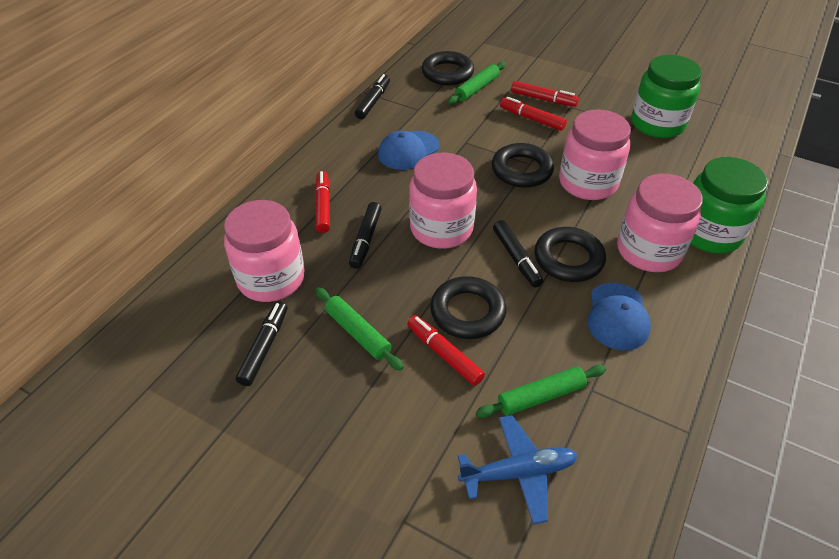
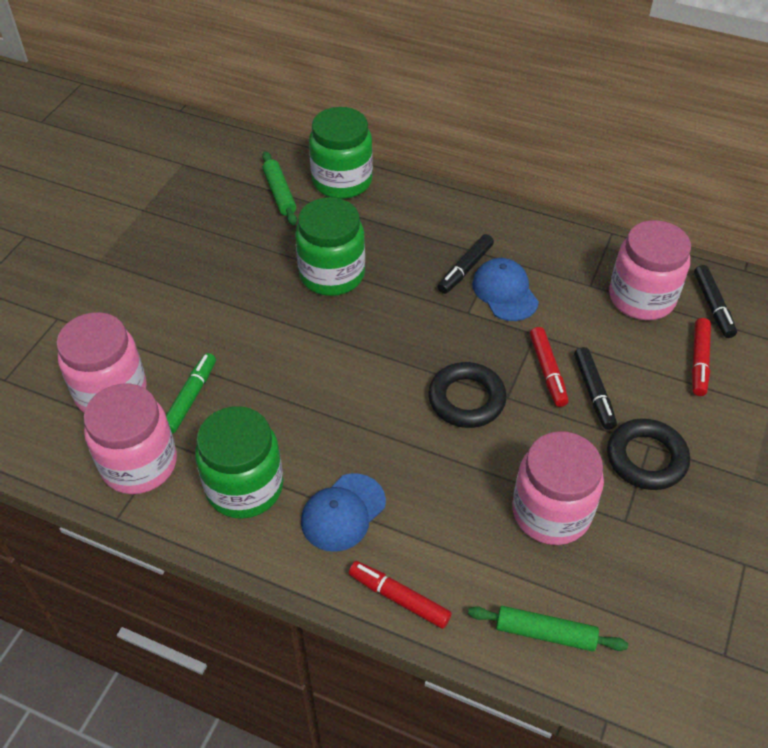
black marker: [236,301,288,386] [349,202,382,269] [355,74,390,119] [493,220,544,287] = 4 -> [438,234,494,294] [574,347,617,430] [694,265,737,338] = 3
black ring: [422,51,474,85] [430,276,507,339] [492,143,554,188] [534,227,606,282] = 4 -> [428,362,507,428] [607,418,690,490] = 2
blue plane: [458,415,577,525] = 1 -> none = 0
green jar: [631,55,702,138] [691,157,768,254] = 2 -> [195,406,283,519] [295,197,365,296] [309,107,373,199] = 3
green marker: none = 0 -> [166,353,216,433] = 1
green rolling pin: [315,287,404,371] [448,62,506,105] [476,365,606,418] = 3 -> [262,151,297,225] [468,606,628,651] = 2
red marker: [315,171,330,233] [407,315,485,386] [500,97,567,131] [511,81,579,107] = 4 -> [349,561,452,629] [530,327,568,407] [692,318,711,396] = 3

